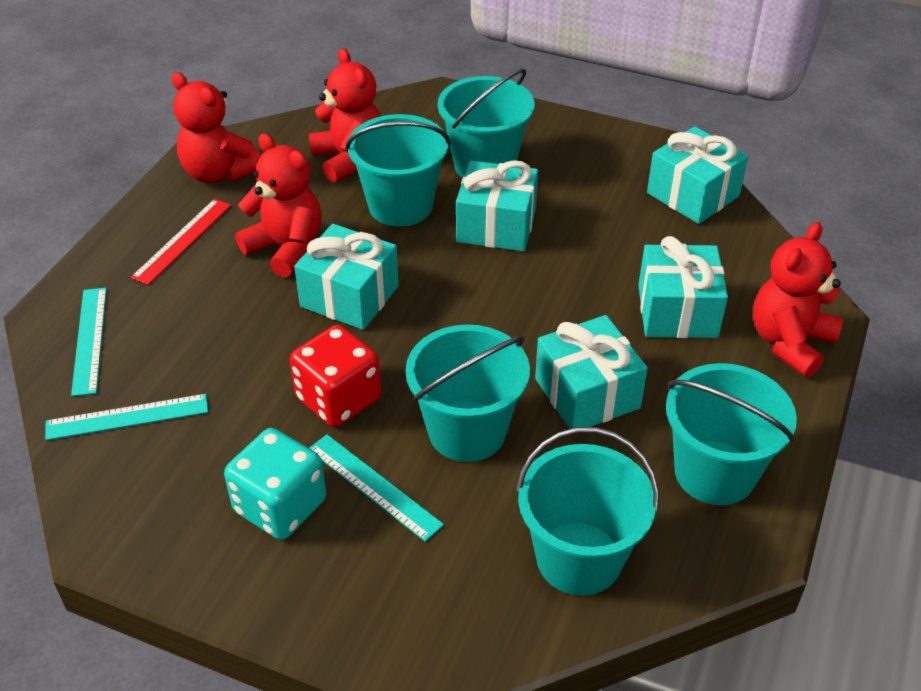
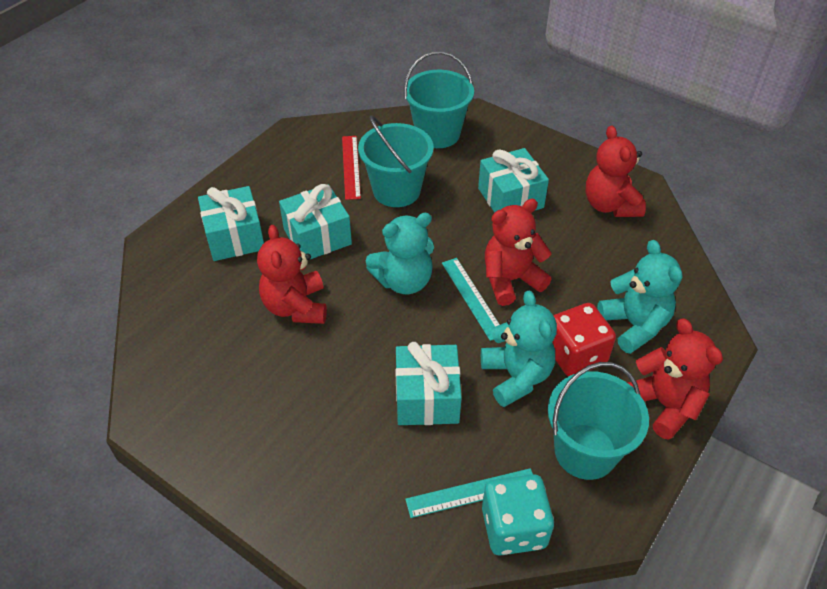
turquoise bucket: [345,114,450,226] [406,325,530,462] [438,68,534,178] [516,427,659,596] [666,363,797,505] = 5 -> [358,115,434,207] [404,51,474,148] [548,362,649,480] = 3
turquoise gift: [294,224,399,330] [456,160,538,251] [535,315,648,429] [638,236,728,338] [647,127,748,224] = 5 -> [198,186,264,261] [279,184,352,259] [395,342,462,425] [478,148,549,213] = 4
turquoise ruler: [45,394,208,440] [71,288,107,396] [309,434,444,542] = 3 -> [405,468,533,518] [442,258,500,341] = 2
turquoise teddy bear: none = 0 -> [366,213,434,294] [481,291,557,407] [597,240,683,354] = 3

